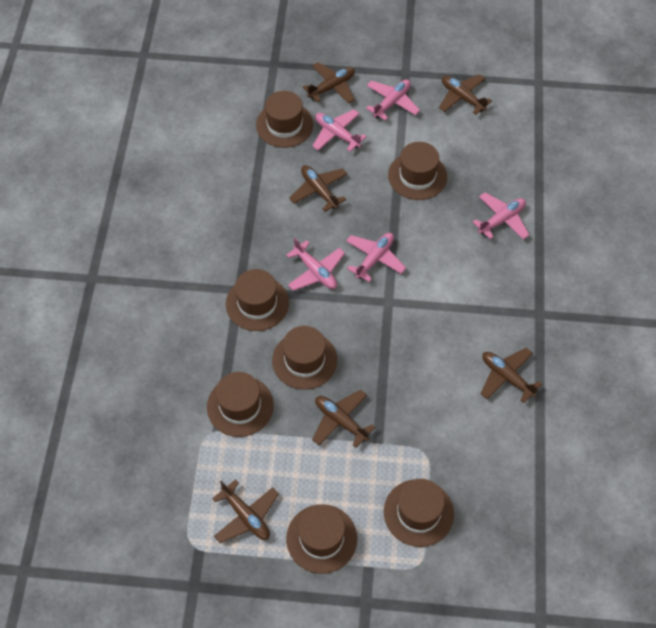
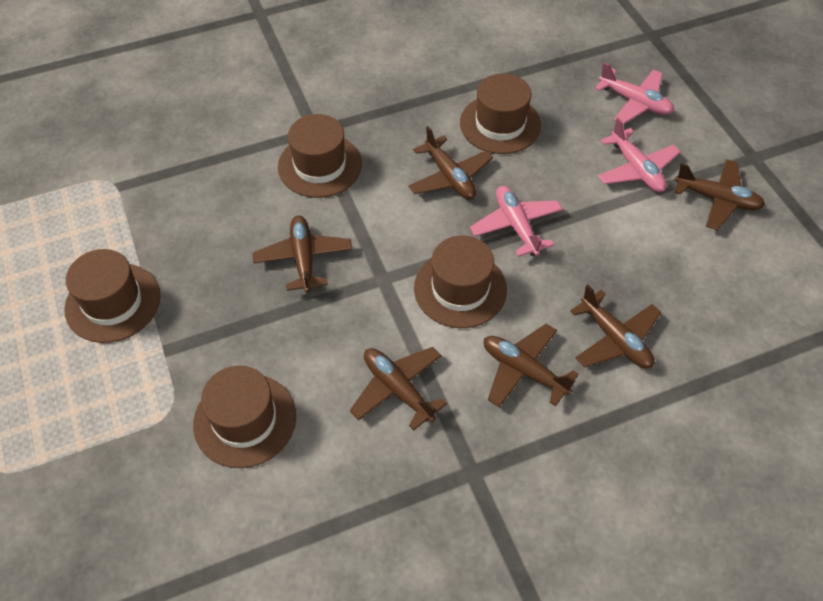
brown hat: [207,372,274,437] [226,269,289,331] [256,91,313,148] [272,326,337,390] [286,504,357,574] [384,479,454,547] [388,142,447,200] = 7 -> [64,249,161,343] [193,366,296,468] [278,114,362,198] [414,236,507,328] [460,73,541,154] = 5
pink plane: [286,238,345,291] [312,109,367,152] [346,233,406,282] [366,79,420,121] [472,192,529,240] = 5 -> [470,185,563,257] [595,62,674,125] [598,118,680,192] = 3

